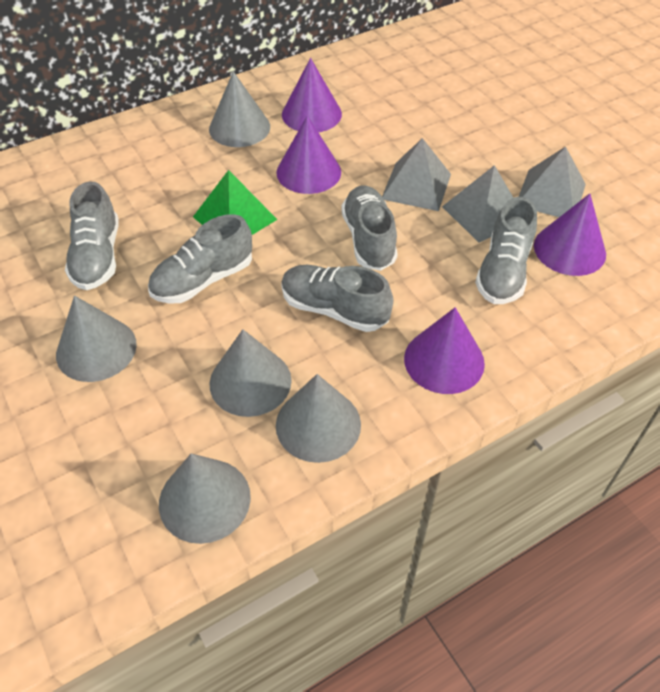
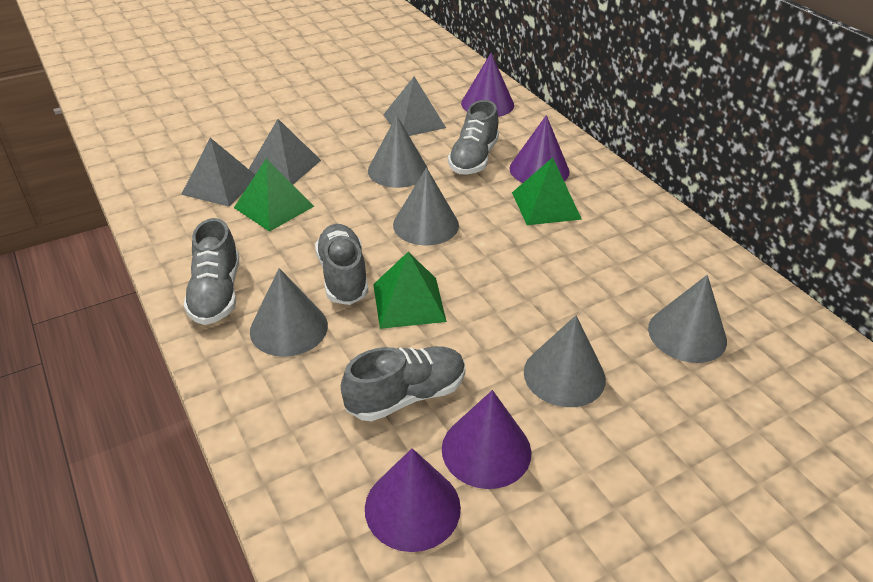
green pyramid: [193,170,278,235] = 1 -> [234,158,314,232] [373,252,447,329] [512,158,582,225] = 3
grey shoe: [65,181,119,290] [148,214,252,304] [281,265,393,332] [341,185,398,271] [475,197,537,304] = 5 -> [183,218,239,325] [315,224,368,305] [341,346,465,421] [448,100,499,174] = 4

